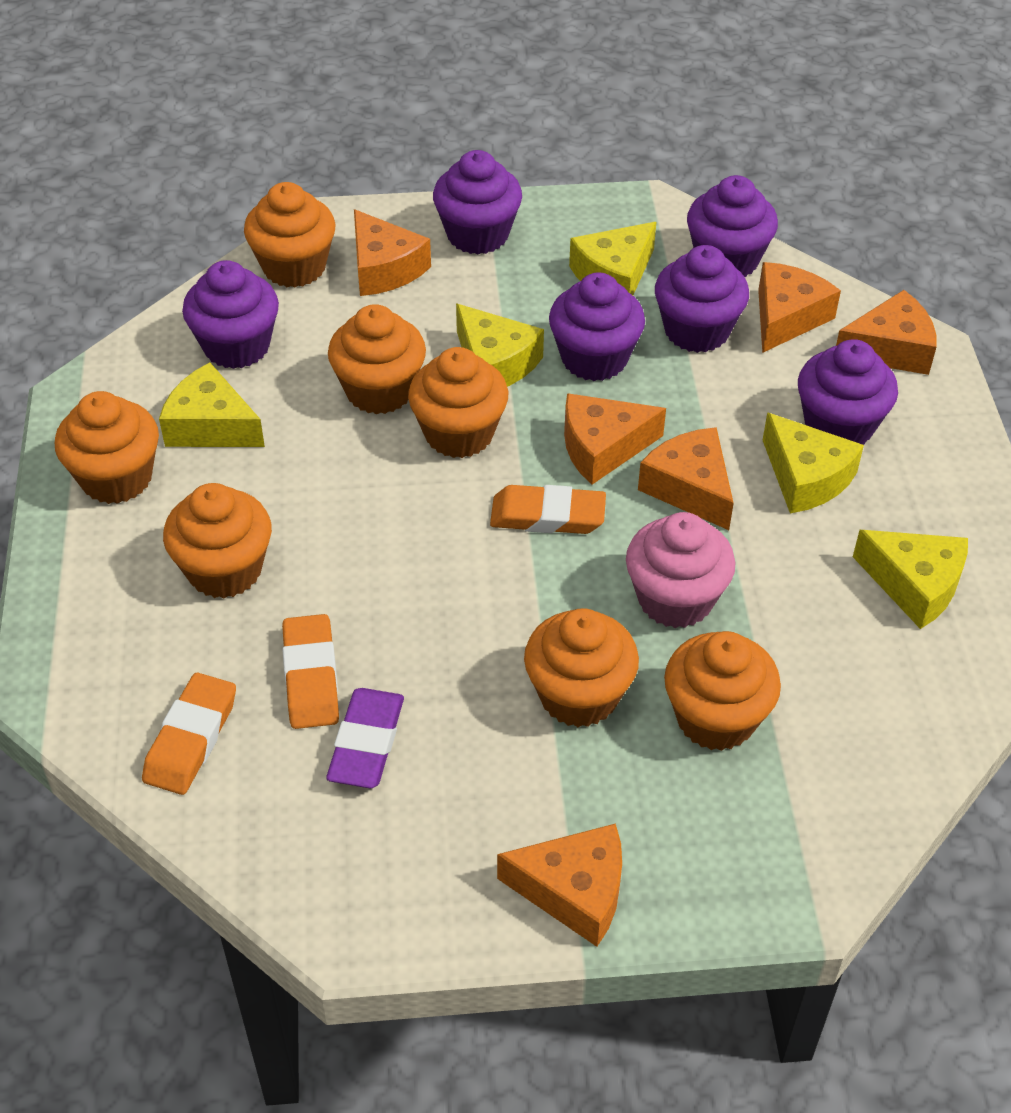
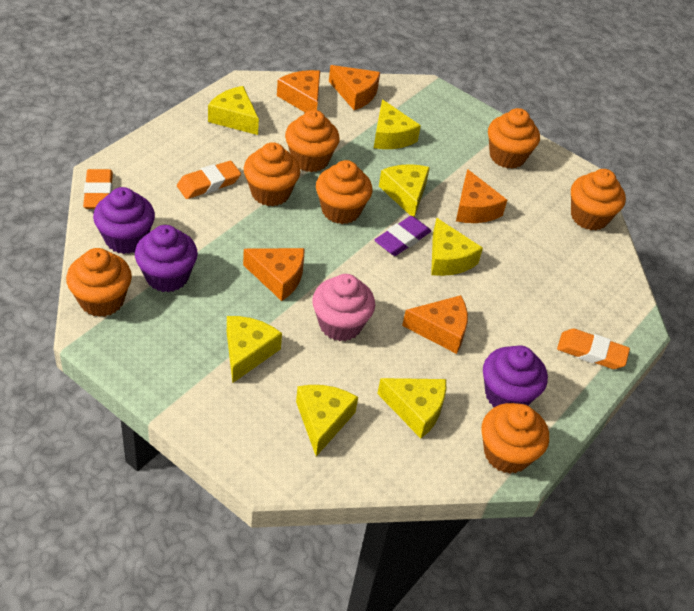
orange cheese: [354,209,431,296] [497,823,622,947] [564,393,666,484] [638,427,734,530] [758,262,841,353] [836,290,937,375] = 6 -> [243,248,304,301] [277,70,320,112] [329,65,380,110] [402,295,468,354] [456,169,507,223] = 5
purple cupcake: [182,260,279,369] [433,150,522,254] [549,272,645,381] [655,245,749,353] [687,175,778,277] [798,339,898,445] = 6 -> [93,187,155,254] [135,225,198,292] [483,345,548,407] = 3
yellow cheese: [159,362,265,447] [456,304,544,387] [569,222,656,295] [763,412,864,513] [853,530,968,629] = 5 -> [208,86,259,135] [227,316,282,383] [296,385,358,456] [374,99,421,149] [377,378,446,439] [379,164,430,217] [431,218,483,276] = 7

